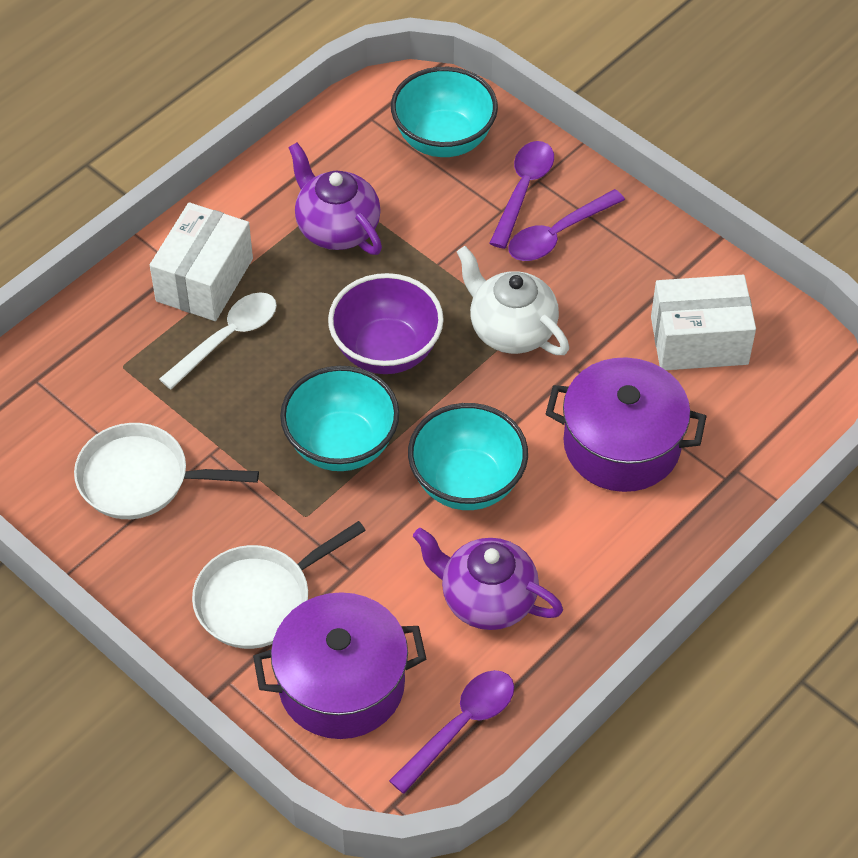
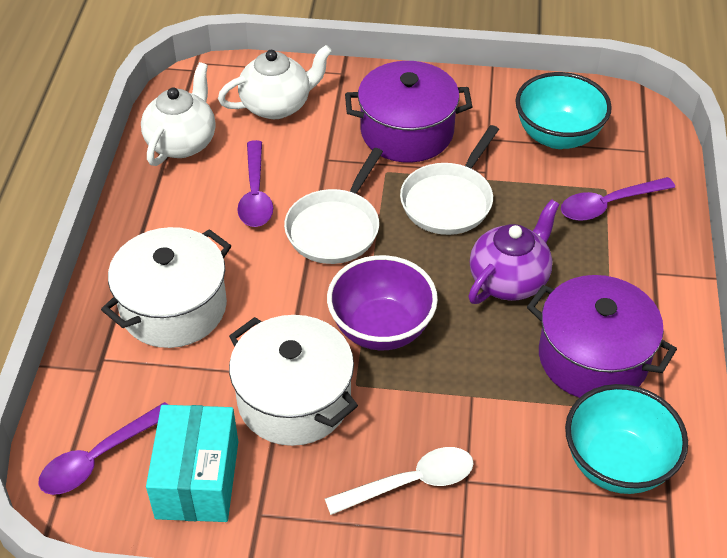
purple teapot: [288,143,382,255] [413,528,563,630] = 2 -> [468,199,560,304] = 1
turquoise bowl: [280,366,399,471] [391,67,498,157] [408,403,528,510] = 3 -> [515,72,612,149] [565,384,688,494] = 2
turquoise box: none = 0 -> [146,405,238,522] = 1
white box: [150,202,253,321] [651,275,756,370] = 2 -> none = 0
white pot: none = 0 -> [101,227,231,348] [229,315,358,446] = 2
white teapot: [457,246,569,355] = 1 -> [141,62,216,166] [218,45,332,119] = 2

